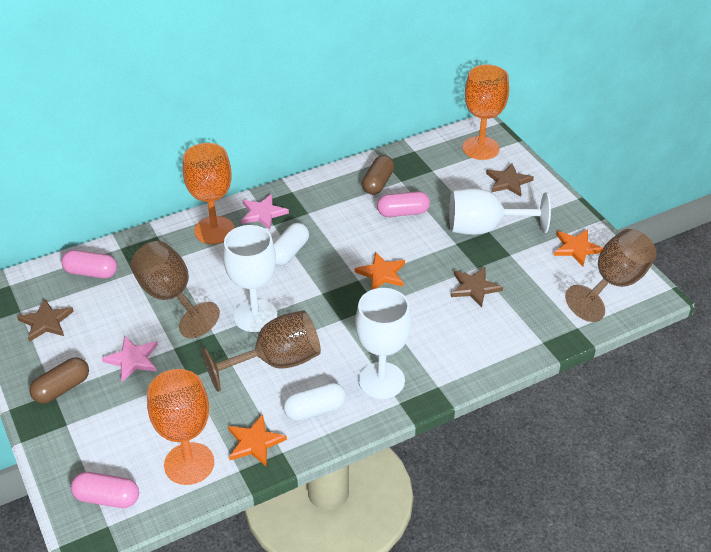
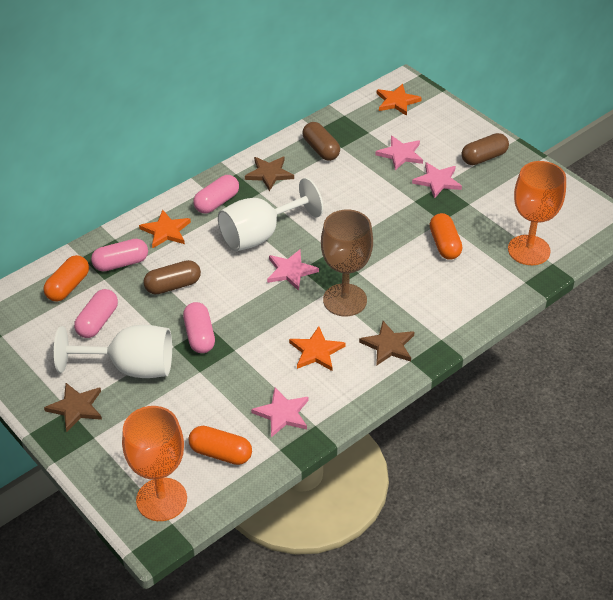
brown capsule: [29,357,89,404] [362,155,395,195] = 2 -> [143,260,201,295] [302,122,340,161] [461,133,509,165] = 3
brown goblet: [131,241,220,338] [202,310,321,392] [565,229,656,322] = 3 -> [321,209,373,316] = 1
orange capsule: none = 0 -> [44,255,89,301] [189,426,252,465] [429,213,462,259] = 3
orange goblet: [147,369,214,485] [183,143,235,244] [463,65,509,160] = 3 -> [122,406,187,521] [508,161,566,265] = 2
pink capsule: [61,250,117,278] [71,472,139,508] [377,191,430,217] = 3 -> [74,289,118,338] [91,239,148,271] [183,302,215,353] [193,175,239,214] = 4
pink star: [102,336,158,382] [241,194,289,230] = 2 -> [251,388,309,437] [267,250,319,291] [375,136,423,170] [412,162,462,198] = 4
white capsule: [273,223,309,265] [284,382,346,421] = 2 -> none = 0
white goblet: [223,225,277,332] [355,288,411,399] [449,188,551,235] = 3 -> [54,325,172,378] [218,178,323,251] = 2

